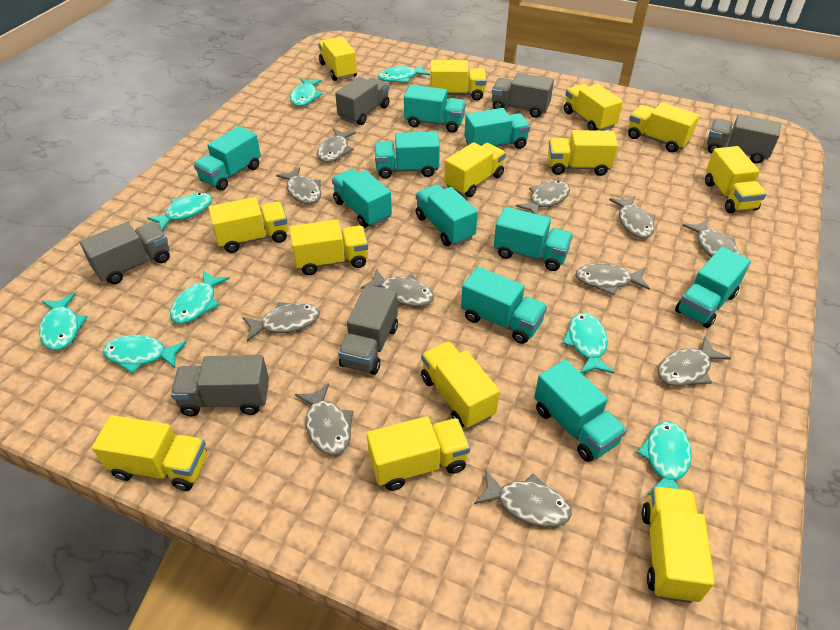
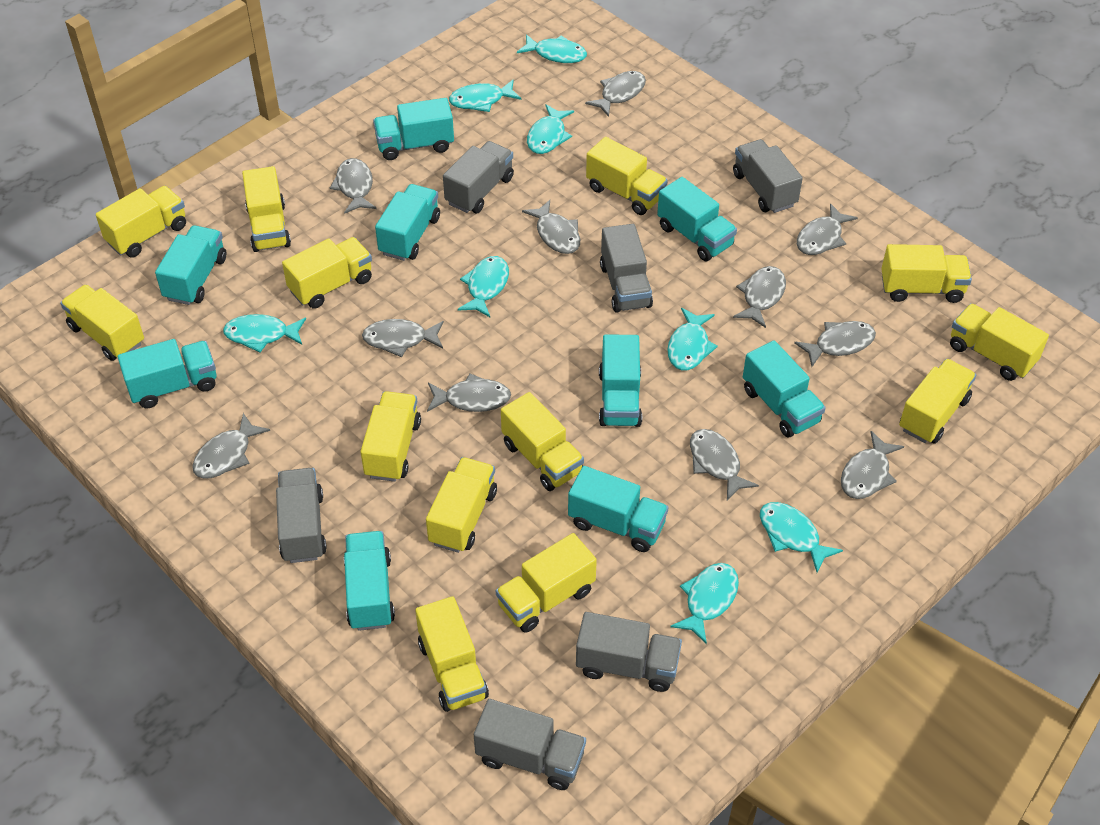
turquoise truck: [194,126,261,191] [332,169,392,228] [375,131,440,179] [404,85,466,133] [416,184,478,246] [461,267,547,344] [464,108,530,149] [494,207,573,271] [534,360,627,462] [675,247,751,328] = 10 -> [118,339,217,409] [155,225,227,305] [344,531,395,631] [373,98,454,160] [375,184,440,261] [568,466,669,552] [599,334,642,427] [657,177,737,261] [743,340,826,438] = 9

